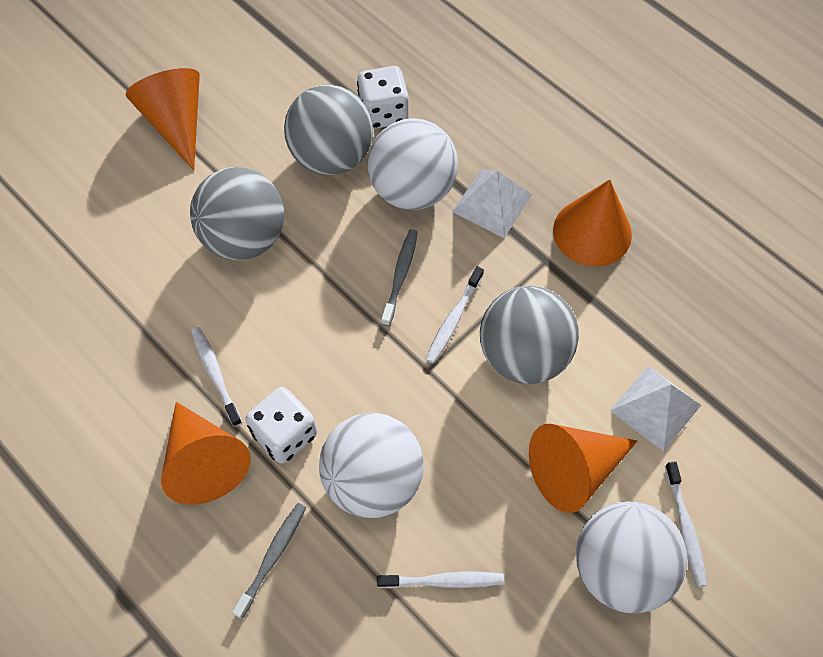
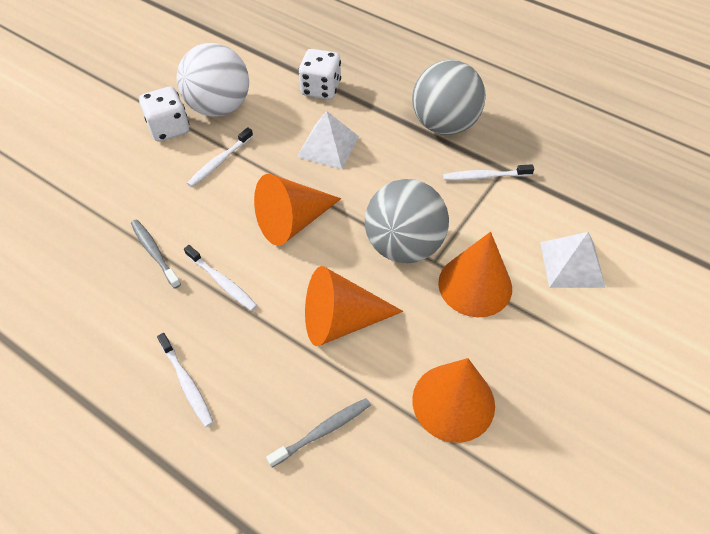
grey ball: [190,167,284,260] [284,85,373,175] [480,285,579,384] = 3 -> [365,179,449,263] [412,60,486,135] = 2
white ball: [319,413,424,518] [368,118,458,210] [576,502,687,613] = 3 -> [177,43,249,117] = 1

